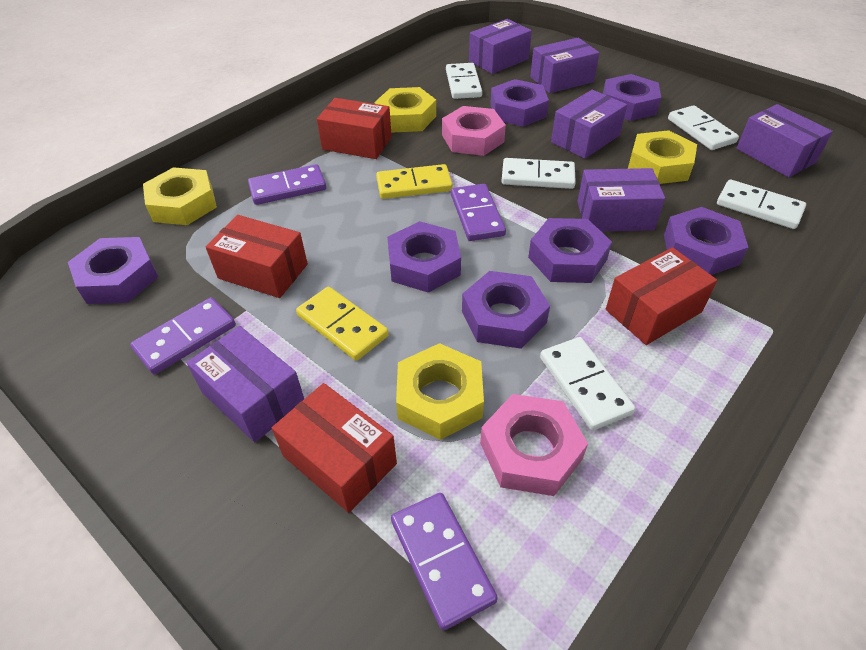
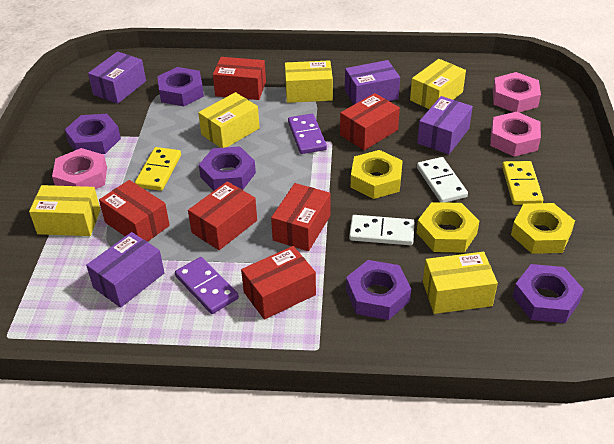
pink nut: [442,106,506,156] [480,394,588,496] = 2 -> [52,148,107,189] [490,112,541,156] [493,72,541,112] = 3
purple box: [187,326,304,442] [469,19,532,74] [530,38,600,93] [551,90,627,159] [577,168,665,231] [736,104,833,177] = 6 -> [86,232,165,308] [88,51,146,104] [345,60,400,105] [417,96,473,154] = 4
purple domino: [130,297,236,374] [248,164,326,205] [391,493,498,631] [451,184,506,241] = 4 -> [175,257,239,314] [288,114,327,154] = 2
purple nut: [68,237,158,304] [387,221,461,293] [462,271,550,349] [490,79,549,127] [528,218,612,283] [603,74,661,121] [664,207,748,275] = 7 -> [65,114,121,154] [157,67,204,106] [199,146,256,191] [346,260,411,320] [513,264,584,323] = 5
red box: [206,215,308,298] [272,383,397,513] [317,98,392,159] [606,247,717,345] = 4 -> [99,180,170,242] [188,181,257,250] [213,57,266,100] [241,246,316,320] [271,183,330,251] [340,93,400,150] = 6
white domino: [446,63,482,99] [501,158,576,189] [540,337,635,431] [668,105,739,150] [717,180,806,229] = 5 -> [349,215,415,245] [417,157,468,203] = 2
yellow box: none = 0 -> [29,185,101,236] [198,92,260,148] [285,60,333,103] [410,59,466,109] [423,252,498,314] = 5
yellow nut: [143,167,217,225] [375,87,436,133] [396,343,484,440] [628,130,697,184] = 4 -> [351,150,403,199] [417,202,479,253] [511,203,575,254] = 3

